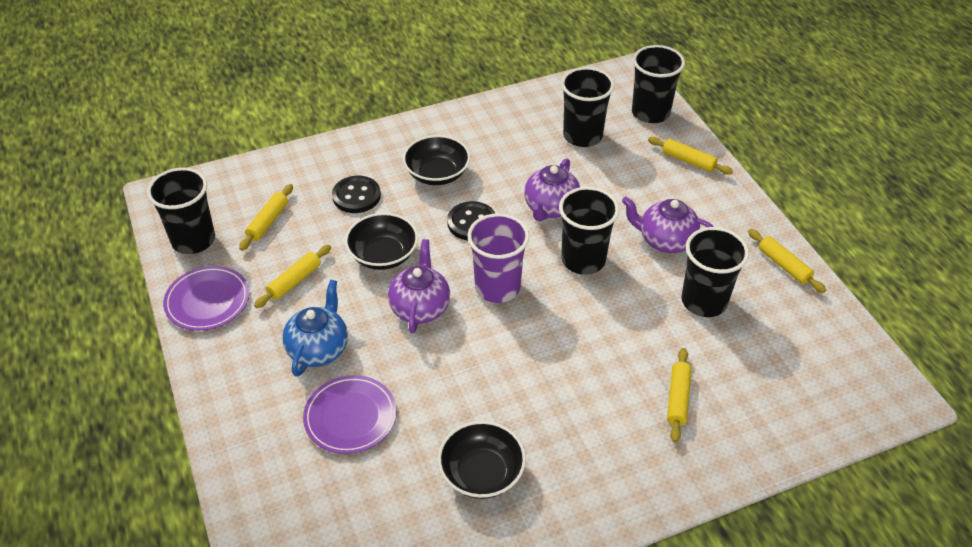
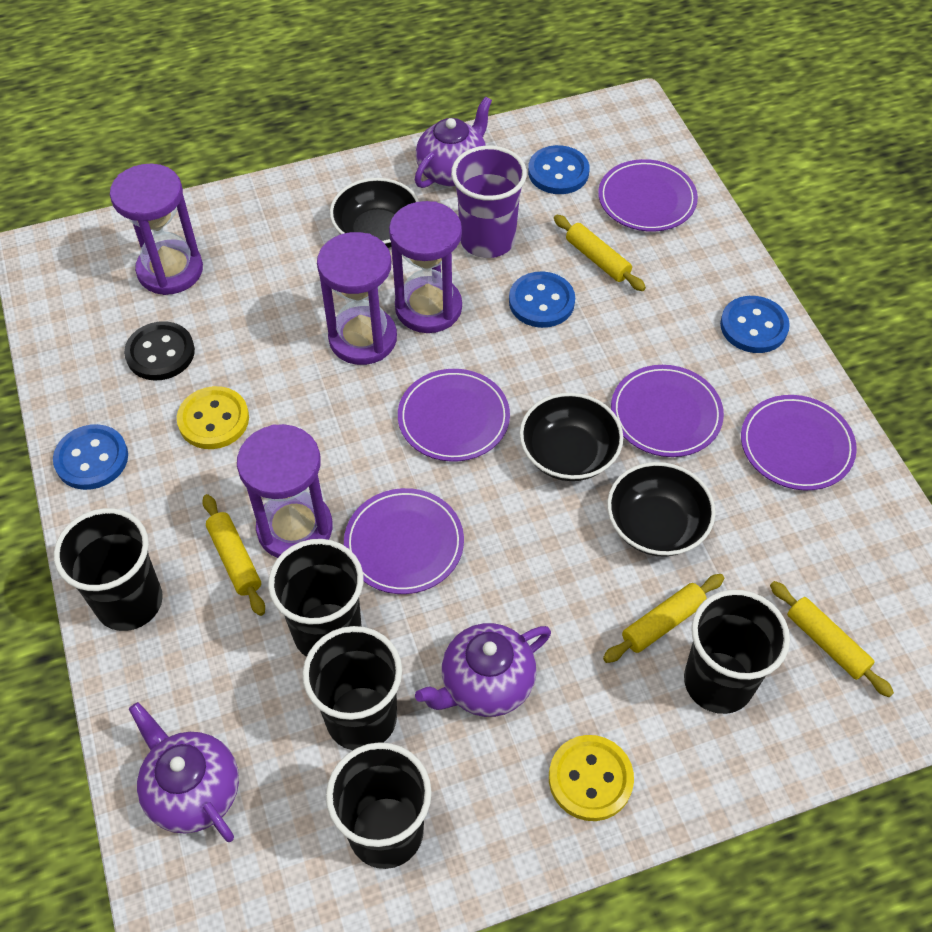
black button: [332,176,381,213] [447,201,496,240] = 2 -> [124,321,195,380] = 1
blue button: none = 0 -> [53,424,128,490] [509,272,575,328] [528,145,590,194] [720,296,790,353] = 4
blue teapot: [282,279,348,377] = 1 -> none = 0
purple hourglass: none = 0 -> [110,164,203,295] [237,424,333,558] [317,232,397,365] [389,201,462,333] = 4
purple plate: [163,266,249,331] [303,375,397,454] = 2 -> [344,488,464,594] [398,369,510,462] [598,159,698,232] [611,365,724,457] [741,395,857,490] = 5
yellow button: none = 0 -> [177,386,249,449] [549,735,634,821] = 2
yellow rolling pin: [239,184,293,251] [254,245,331,308] [648,137,733,175] [667,348,692,443] [748,229,826,293] = 5 -> [202,494,265,616] [554,215,646,291] [603,574,724,663] [770,581,894,697] = 4

